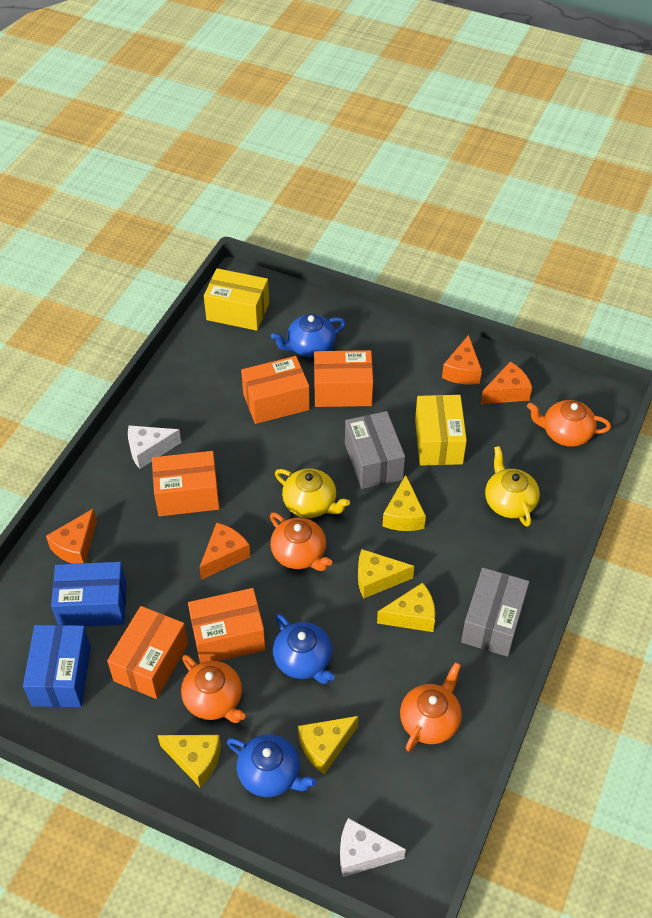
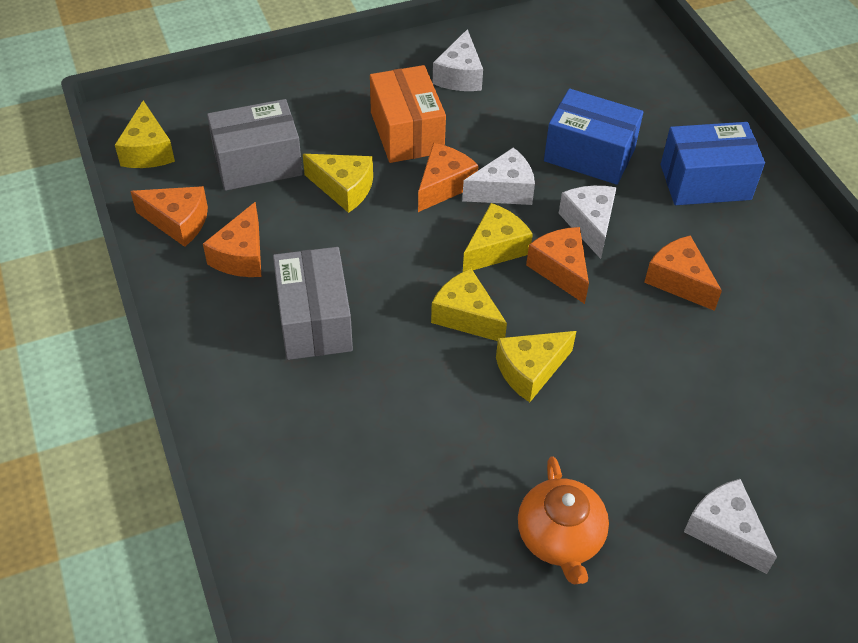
blue teapot: [227,734,317,797] [271,314,346,357] [273,614,335,684] = 3 -> none = 0
orange box: [107,606,188,699] [152,451,220,516] [188,588,266,663] [241,356,310,424] [314,350,373,407] = 5 -> [370,65,446,163] = 1
orange cheese: [46,508,97,564] [199,522,250,580] [442,335,482,385] [481,361,532,404] = 4 -> [130,186,208,247] [203,202,261,277] [418,143,478,212] [526,227,589,304] [644,235,722,311] = 5
orange teapot: [181,655,245,723] [270,512,332,571] [400,662,462,752] [527,400,611,447] = 4 -> [518,456,609,584] = 1
white cheese: [128,425,181,469] [340,818,406,877] = 2 -> [433,29,483,91] [462,147,535,205] [559,186,617,259] [684,479,777,574] = 4
yellow box: [204,268,269,331] [415,395,467,465] = 2 -> none = 0
yellow teapot: [275,468,350,518] [485,446,540,527] = 2 -> none = 0

